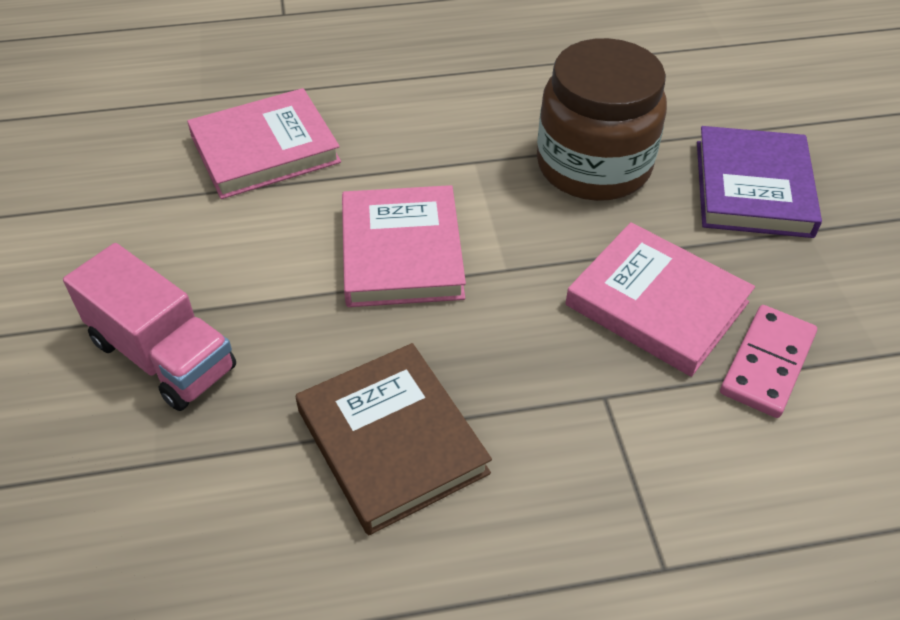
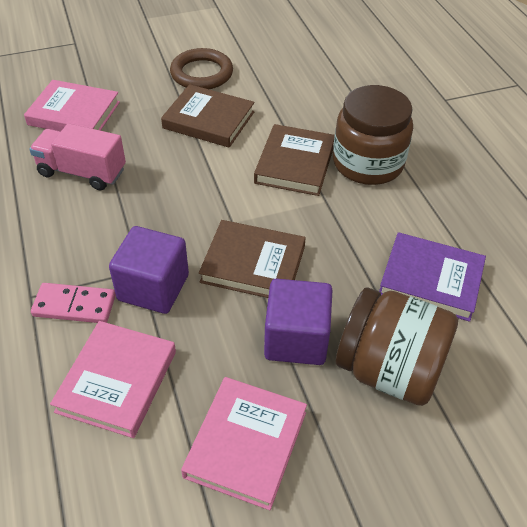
brown book: [296,343,492,535] = 1 -> [161,84,255,148] [199,220,306,298] [254,124,335,196] = 3
brown jar: [537,38,667,201] = 1 -> [333,85,413,185] [336,288,458,406] = 2
brown ring: none = 0 -> [170,48,233,89] = 1
purple cube: none = 0 -> [109,226,189,314] [264,279,332,365] = 2

